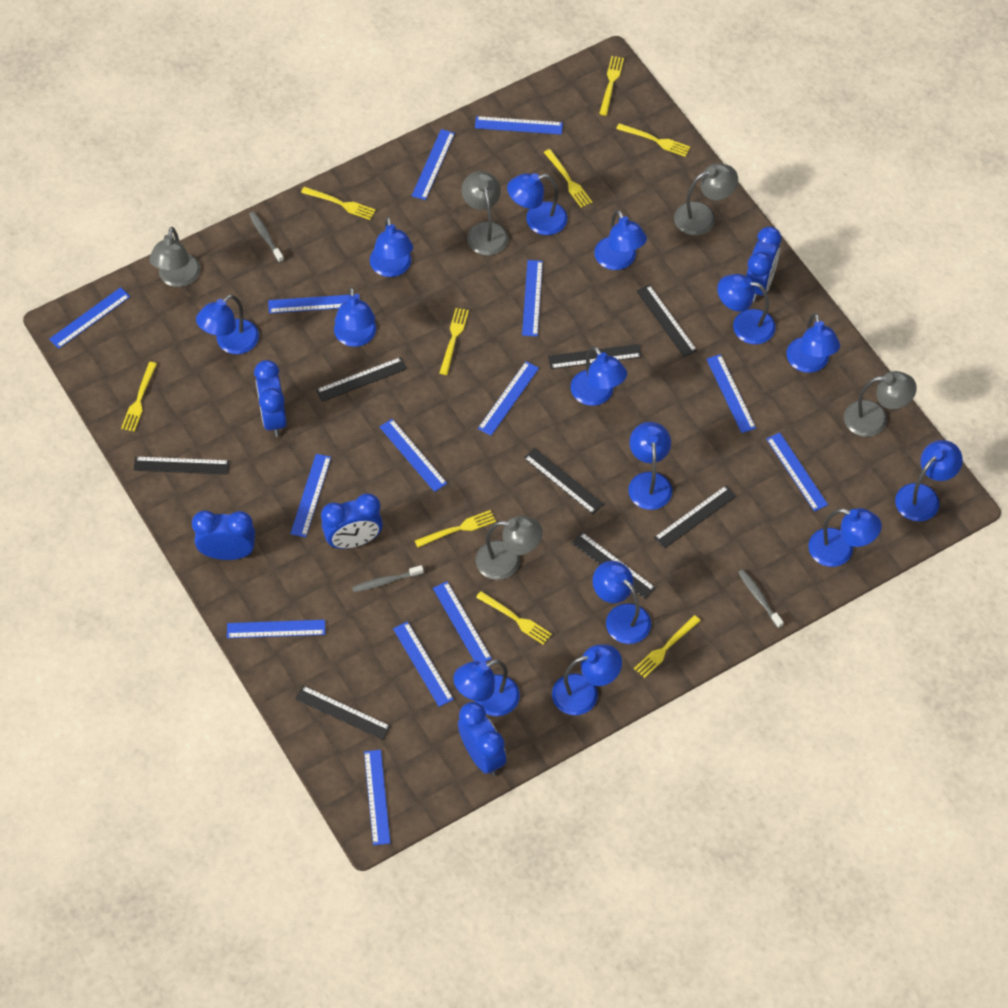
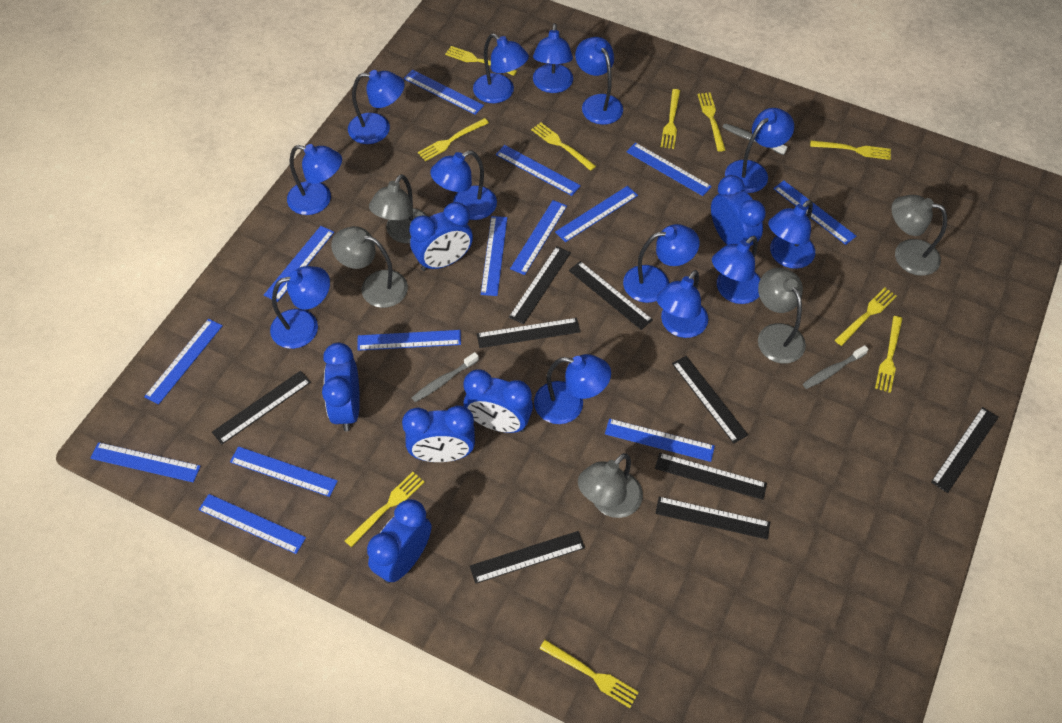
black ruler: [134,456,229,474] [295,685,391,740] [316,357,407,402] [524,448,604,514] [548,344,642,369] [571,532,656,599] [637,285,697,357] [654,485,736,549] = 8 -> [212,371,311,444] [470,531,585,584] [477,318,580,348] [509,246,571,324] [569,261,653,330] [655,453,767,500] [655,497,770,540] [672,356,748,444] [931,407,999,493] = 9
blue clock: [192,510,255,560] [254,360,287,437] [321,493,383,549] [458,702,507,776] [746,226,781,302] = 5 -> [322,343,360,431] [367,499,432,583] [402,405,475,462] [410,202,473,271] [463,369,533,433] [711,175,766,246] = 6
blue lamp: [196,295,259,354] [334,287,376,347] [370,217,413,277] [453,660,520,716] [507,173,568,235] [552,644,622,715] [571,346,627,406] [593,561,651,644] [594,210,647,270] [628,422,672,510] [717,274,776,344] [786,313,840,373] [808,508,882,567] [895,440,963,522] = 14 -> [270,266,330,349] [287,144,342,215] [348,70,405,144] [430,151,497,220] [473,34,529,103] [533,23,573,93] [534,354,611,424] [575,37,623,125] [623,224,700,303] [656,270,708,338] [712,236,760,304] [725,108,794,193] [768,200,815,269] = 13
yellow fork: [121,362,157,432] [301,187,376,220] [415,510,496,547] [440,308,469,375] [476,591,552,645] [544,149,592,208] [599,56,624,116] [616,123,690,157] [634,615,701,678] = 9 -> [345,472,425,547] [418,118,489,161] [445,46,517,76] [531,122,596,171] [540,640,639,708] [661,89,680,149] [698,93,725,152] [810,141,891,160] [835,288,897,346] [875,316,902,393] = 10

